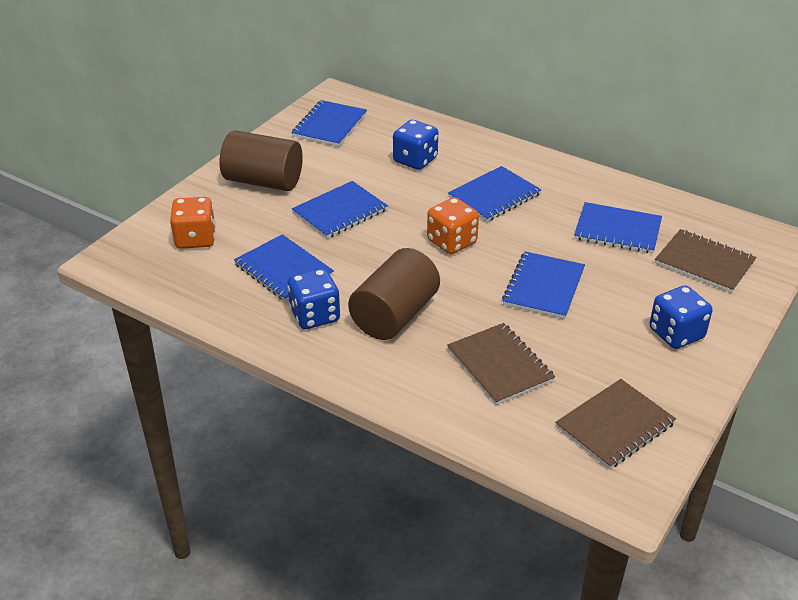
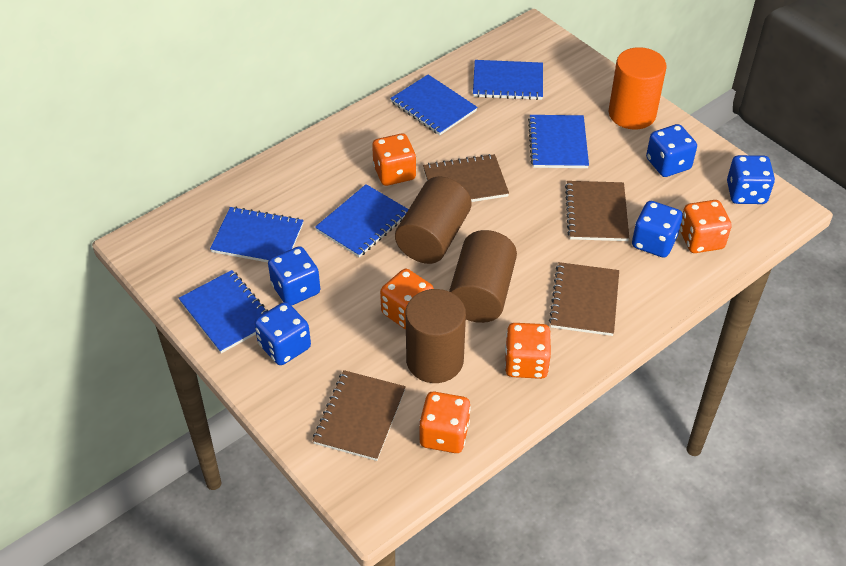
blue dice: [288,268,340,329] [393,120,438,170] [650,285,712,349] = 3 -> [254,302,311,365] [268,246,320,306] [632,201,683,258] [646,124,697,177] [727,155,775,204] = 5
brown cylinder: [219,130,303,191] [348,248,440,340] = 2 -> [395,176,472,264] [405,289,466,383] [449,230,517,323] = 3
brown notebook: [447,323,555,405] [555,379,676,469] [655,229,756,293] = 3 -> [313,370,406,461] [423,154,509,202] [549,262,619,336] [565,181,629,241] = 4
orange cylinder: none = 0 -> [609,47,666,130] = 1
orange dice: [170,197,216,249] [427,197,479,254] = 2 -> [372,133,416,186] [380,269,434,329] [419,392,471,453] [505,323,551,379] [680,200,732,253] = 5

